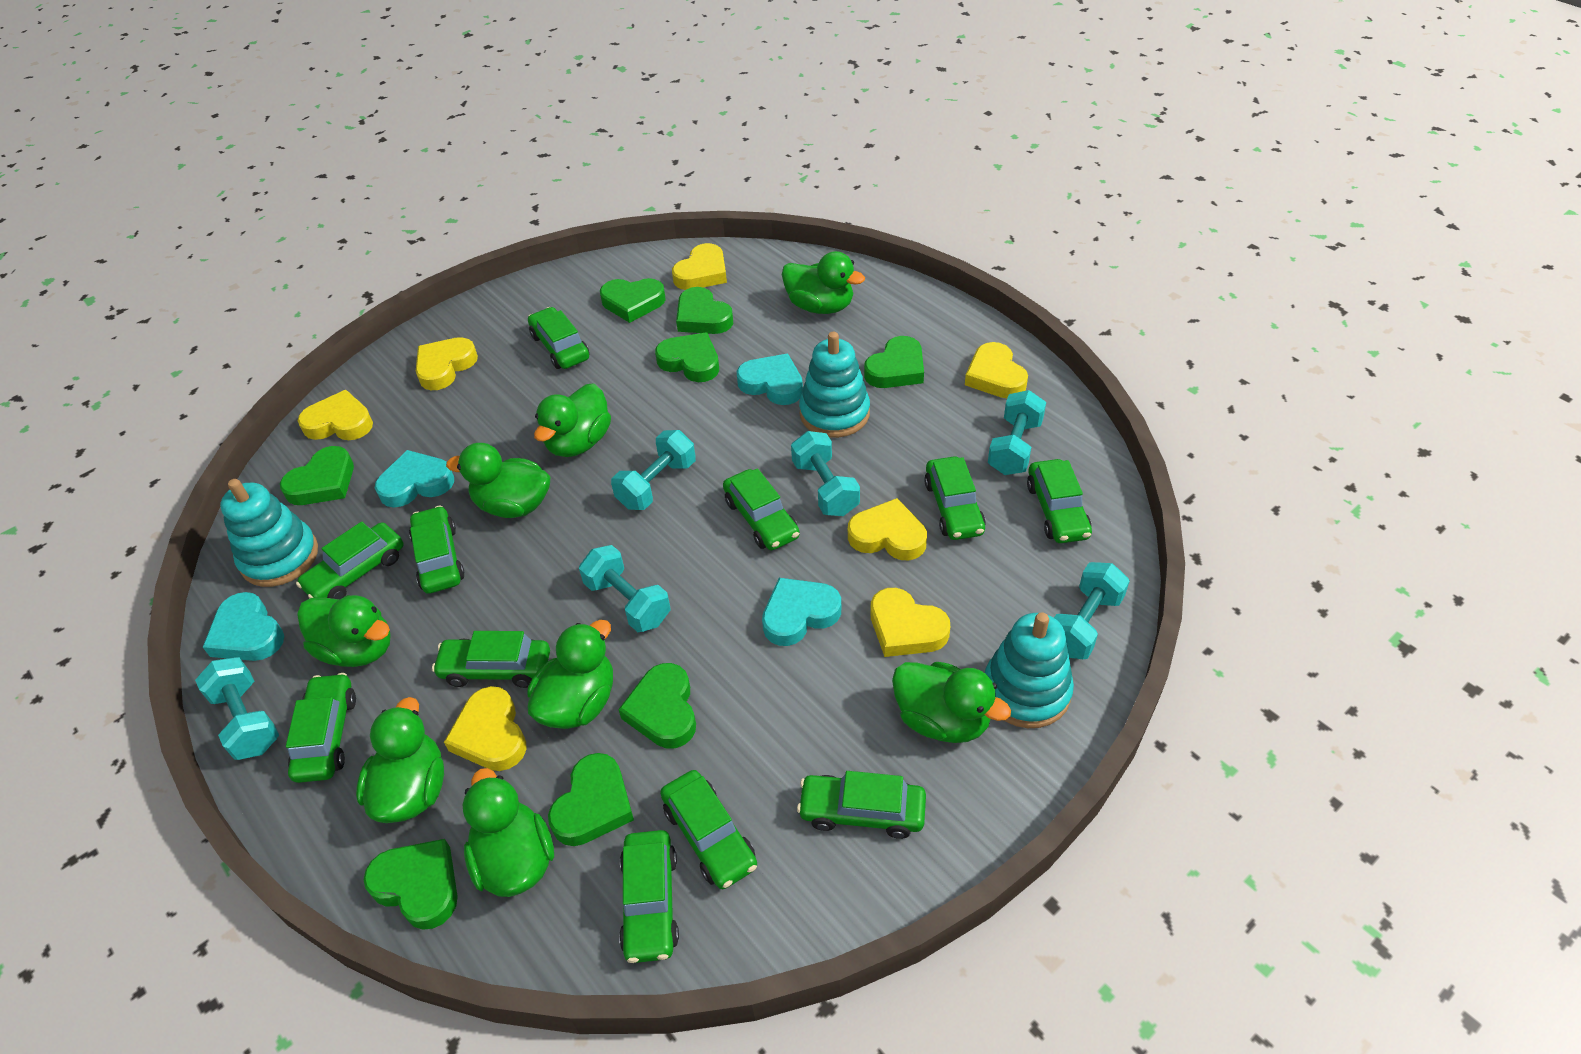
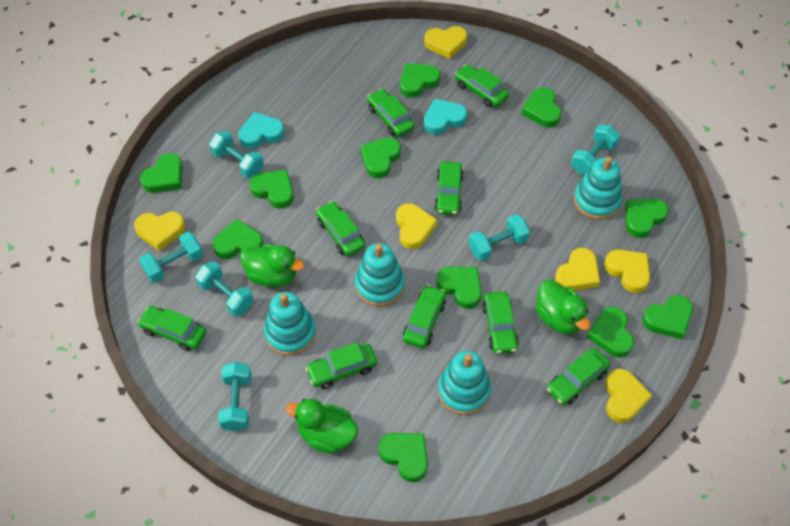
green car: [286,673,356,783] [296,521,403,599] [409,506,465,594] [432,631,550,688] [528,307,589,369] [619,830,679,963] [660,770,757,889] [723,468,800,550] [797,771,926,839] [924,456,986,540] [1027,459,1092,543] = 11 -> [137,306,207,351] [305,342,377,389] [316,201,365,256] [367,89,414,137] [403,285,446,348] [434,161,464,215] [455,64,509,107] [482,291,519,354] [547,348,611,405] = 9
green duck: [297,595,391,667] [356,697,444,823] [446,443,551,518] [463,768,554,897] [527,620,613,729] [534,383,611,457] [782,251,865,314] [892,662,1011,743] = 8 -> [240,244,304,287] [286,399,359,454] [535,280,590,334] = 3
green heart: [280,446,354,505] [364,839,458,930] [548,753,634,846] [600,278,666,323] [618,663,696,748] [655,333,719,382] [676,287,733,334] [864,336,924,388] = 8 -> [140,153,183,193] [212,219,264,259] [249,170,294,209] [360,137,401,178] [378,433,428,482] [400,63,440,98] [436,267,482,309] [521,87,561,127] [587,307,634,358] [626,198,669,238] [643,295,693,339] = 11
turquoise heart: [203,592,284,661] [375,450,454,508] [737,354,803,405] [762,578,841,646] = 4 -> [238,112,285,149] [424,99,467,135] = 2
turquoise stacking toy: [220,479,318,587] [799,332,870,438] [985,612,1074,728] = 3 -> [264,292,316,356] [355,243,405,306] [438,351,491,415] [574,157,622,220] = 4
yellow heart: [298,390,373,440] [416,337,478,390] [444,686,527,771] [672,243,727,290] [848,498,927,560] [871,588,950,657] [965,342,1028,398] = 7 -> [134,212,185,251] [396,203,437,249] [424,26,467,59] [555,248,600,291] [604,250,650,293] [605,369,652,423] = 6

